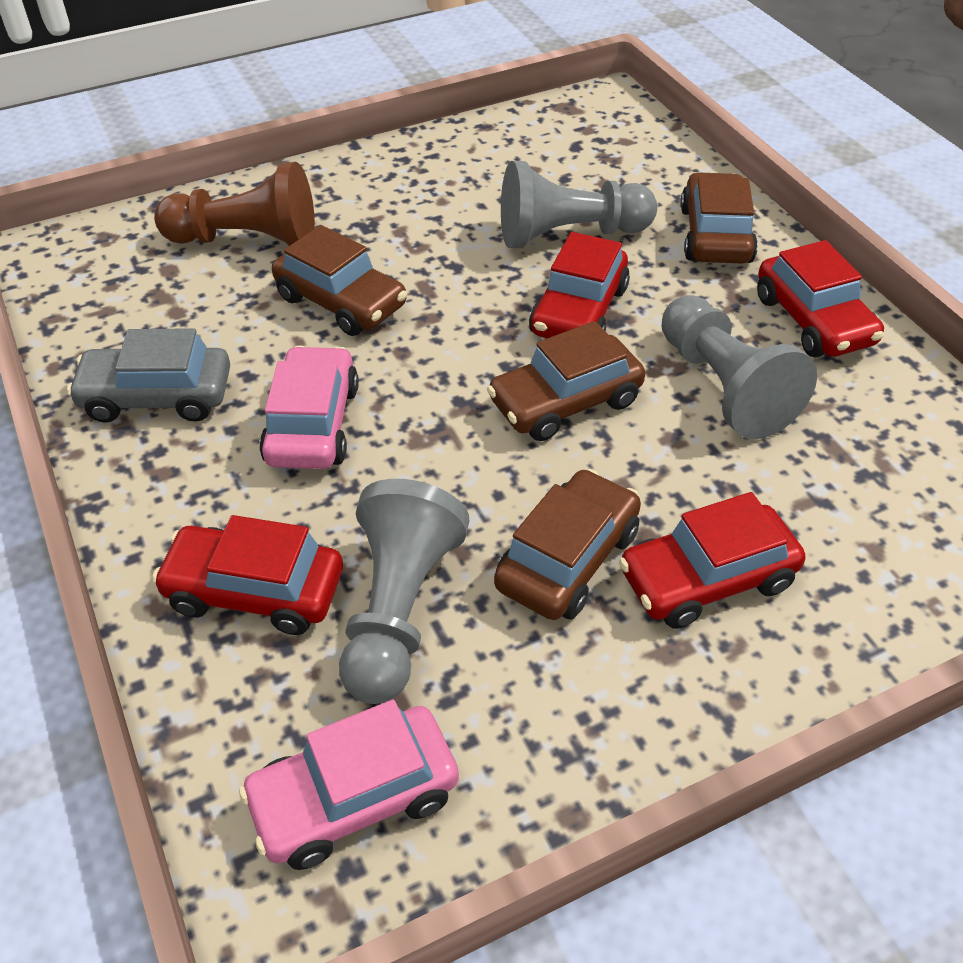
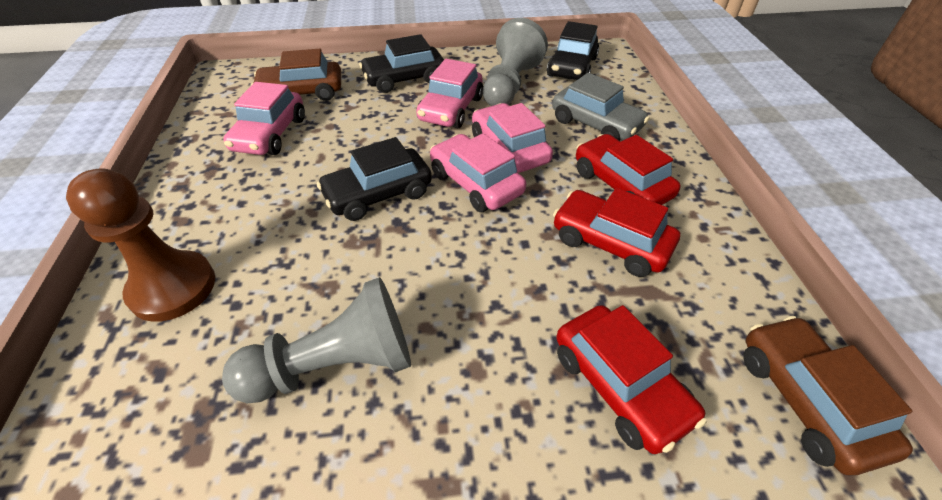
black car: none = 0 -> [317,137,432,221] [359,34,444,93] [547,21,599,80] = 3
brown car: [272,225,407,336] [487,321,645,441] [494,469,641,620] [680,172,758,264] = 4 -> [251,49,341,101] [743,316,913,475] = 2
grey pawn: [339,479,469,704] [501,161,657,248] [662,295,817,439] = 3 -> [222,277,411,403] [483,18,548,106] = 2
pink car: [239,700,459,870] [259,345,359,469] = 2 -> [223,82,305,155] [416,59,483,128] [430,133,526,212] [472,103,553,173] = 4
red car: [152,515,343,635] [529,232,630,338] [619,492,805,629] [757,240,884,357] = 4 -> [553,188,680,277] [556,305,707,454] [576,134,681,205] = 3

